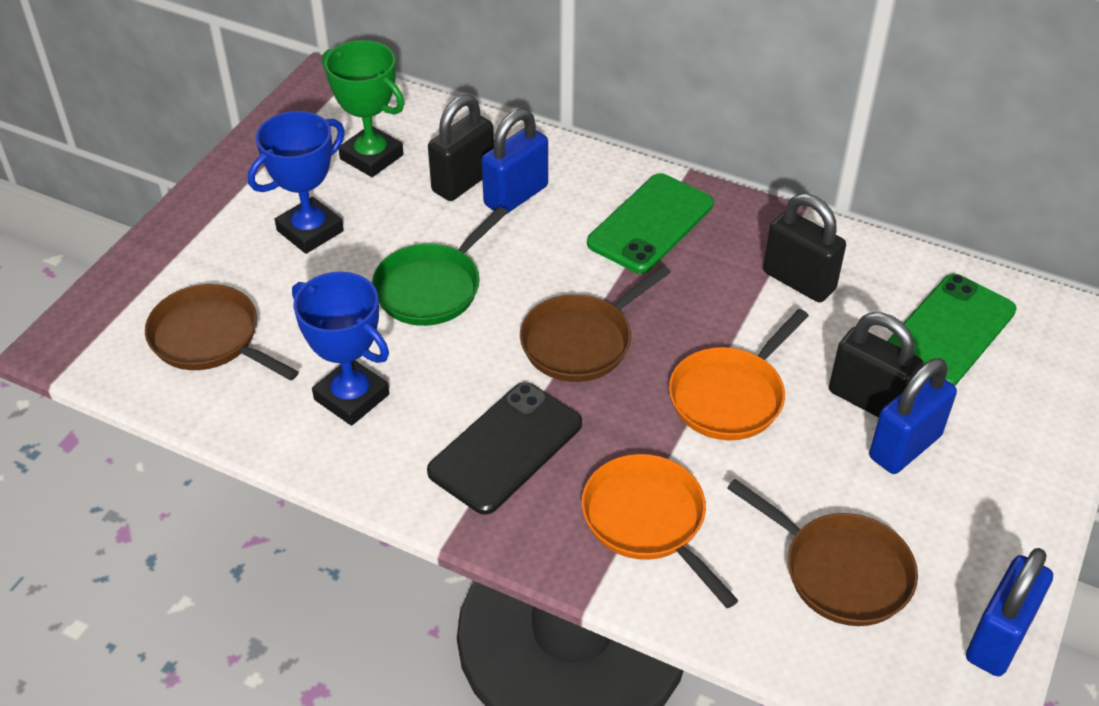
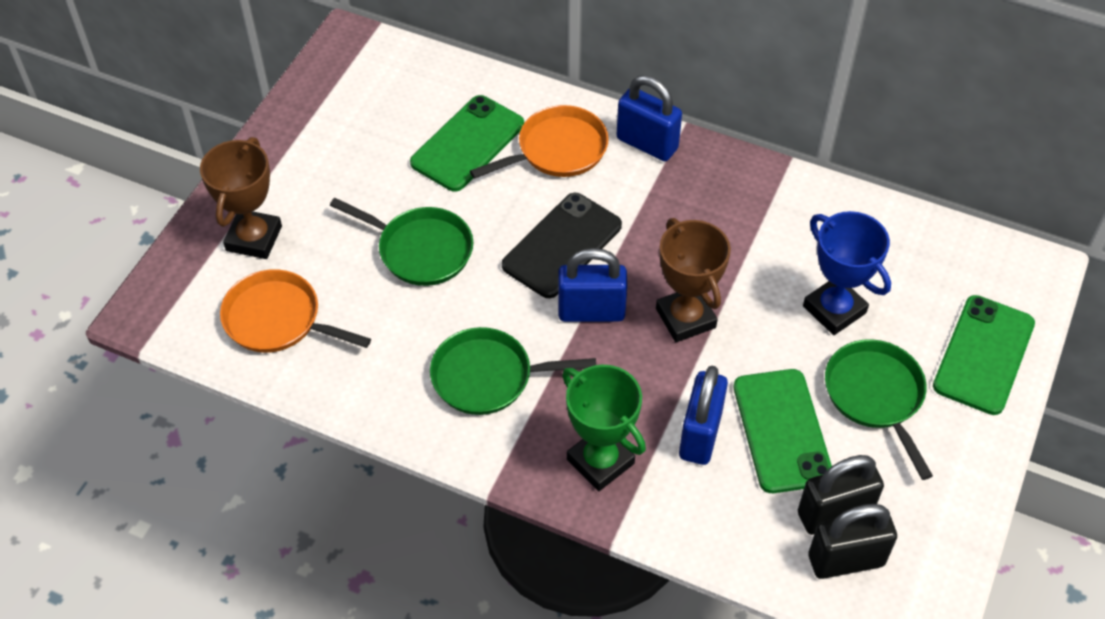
black padlock: [428,94,494,201] [763,193,846,302] [829,312,923,417] = 3 -> [798,455,884,535] [808,504,897,579] = 2
blue trophy: [248,111,345,254] [292,272,389,426] = 2 -> [803,211,891,335] = 1
brown pan: [145,284,299,381] [520,265,671,382] [727,479,918,626] = 3 -> none = 0
brown trophy: none = 0 -> [200,137,282,259] [656,218,731,342] = 2
green pan: [372,206,508,326] = 1 -> [330,198,473,286] [430,327,596,415] [825,339,933,480] = 3
green phone: [587,173,713,274] [887,274,1016,386] = 2 -> [410,95,524,192] [734,369,832,493] [933,295,1035,415] = 3

